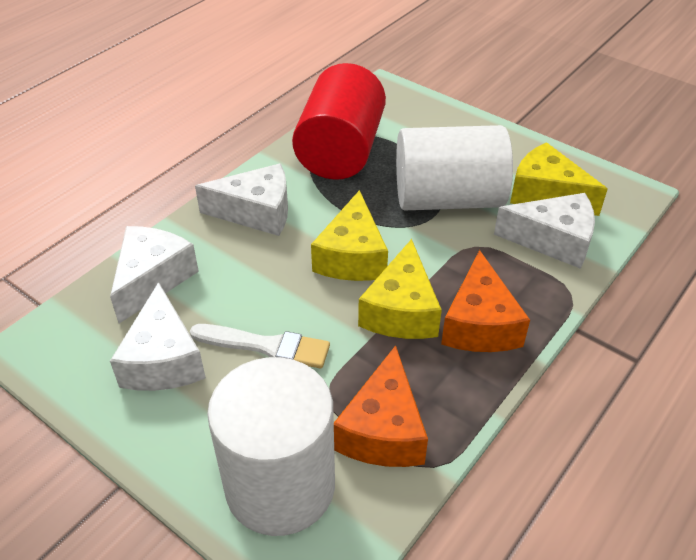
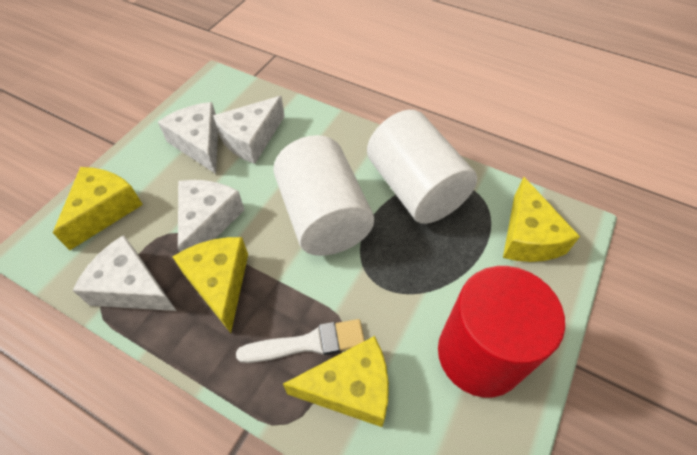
orange cheese: [334,345,428,467] [441,250,530,352] = 2 -> none = 0
yellow cheese: [311,190,388,281] [358,239,442,339] [510,142,607,216] = 3 -> [53,167,143,250] [173,237,248,333] [283,336,389,427] [503,177,580,262] = 4

